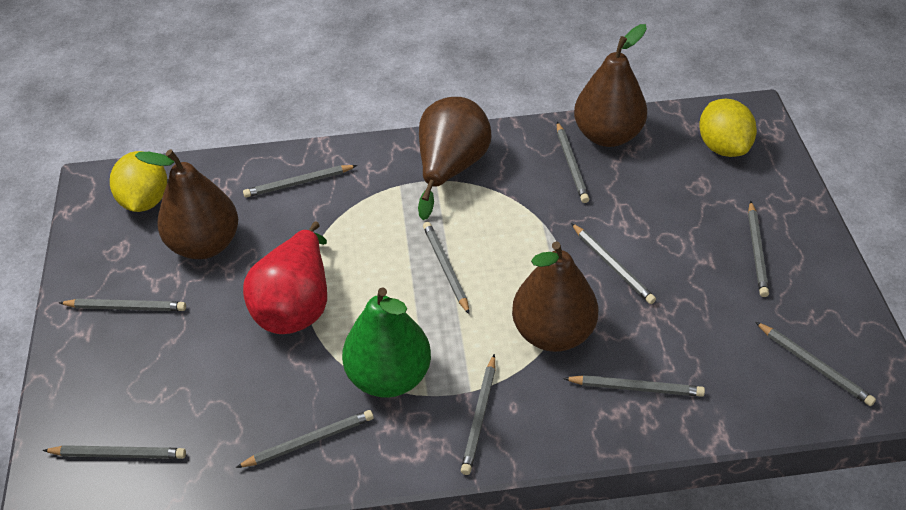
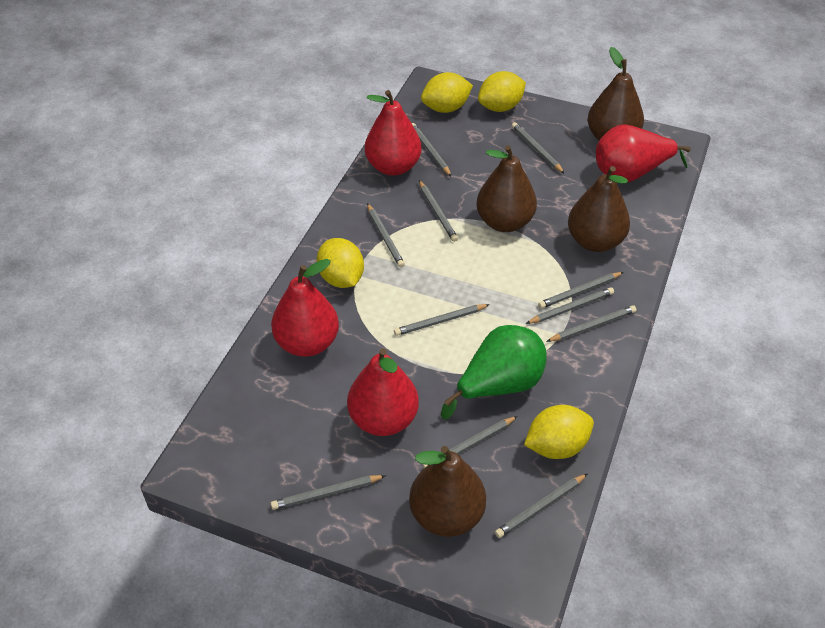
red pear: [243,221,327,334] = 1 -> [271,259,339,357] [347,348,419,436] [365,90,422,176] [596,125,691,182] = 4
yellow lemon: [110,151,167,212] [699,99,757,157] = 2 -> [316,238,364,288] [421,72,473,113] [478,71,526,112] [524,405,594,459] = 4

